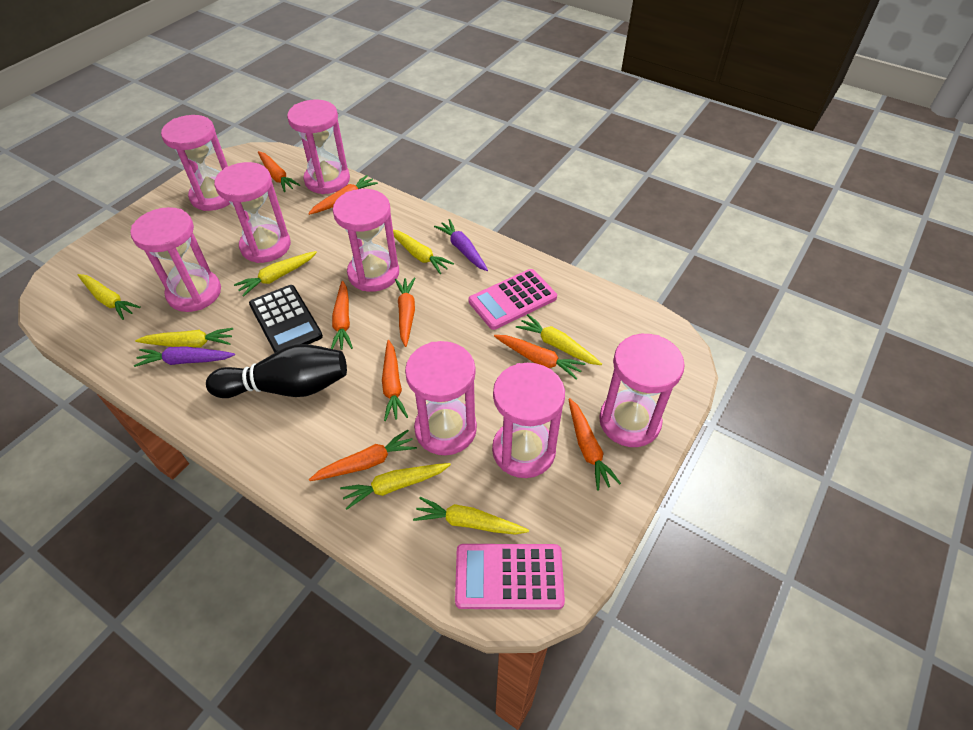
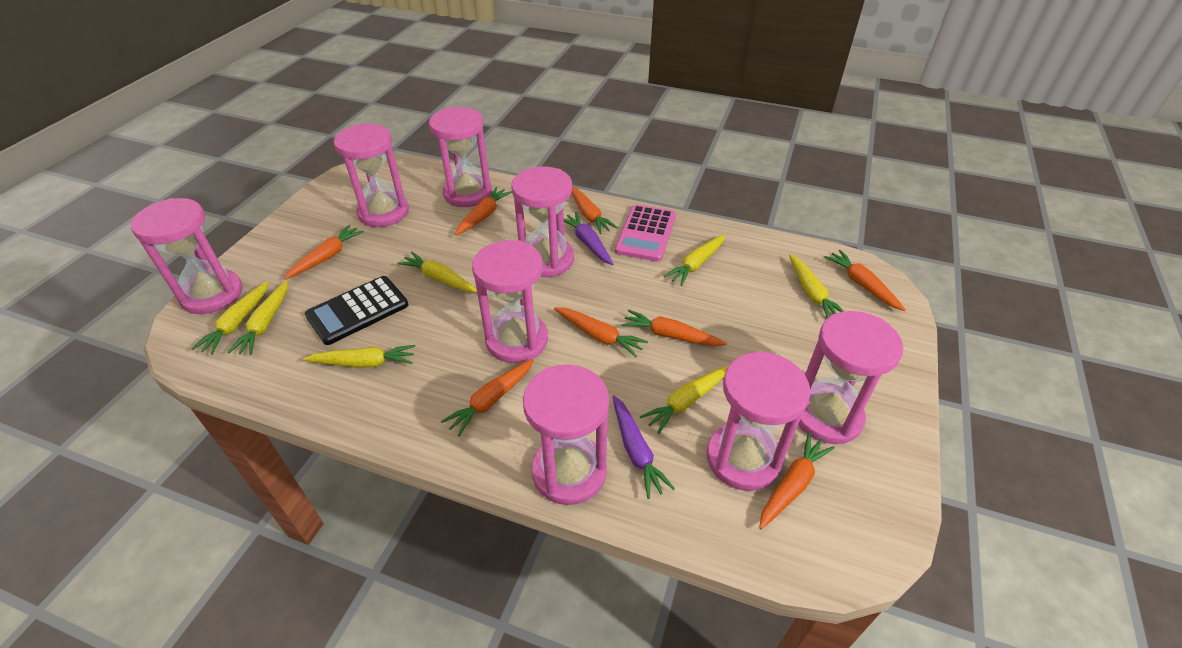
black bowling pin: [206,344,347,398] = 1 -> none = 0
pink calculator: [455,544,565,610] [469,269,557,330] = 2 -> [615,204,676,262] = 1

